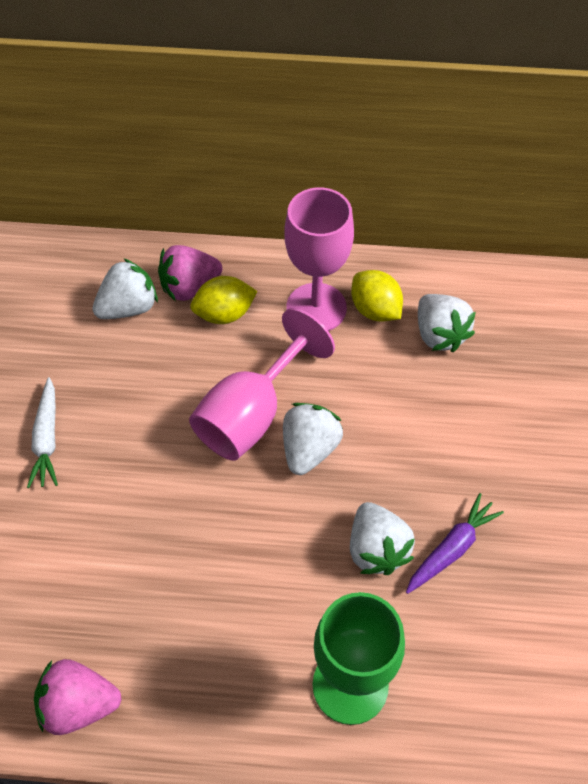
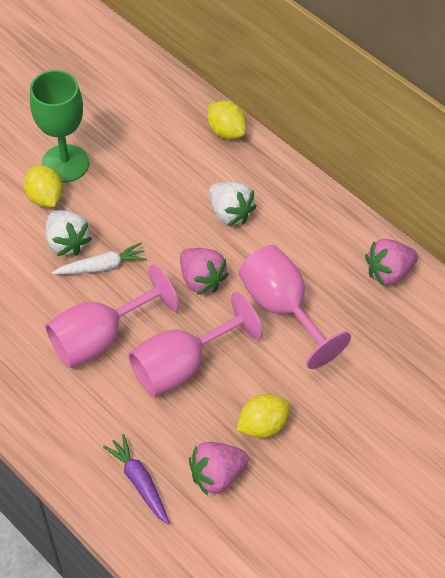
pink goblet: [189,308,335,461] [284,187,354,331] = 2 -> [45,264,179,368] [129,292,263,397] [239,245,351,369] = 3
pink strawberry: [34,659,122,735] [158,245,222,302] = 2 -> [180,248,229,295] [189,442,249,496] [365,239,418,286] = 3
white strawberry: [92,258,158,319] [283,403,343,475] [350,502,415,575] [418,294,476,352] = 4 -> [45,210,92,256] [209,182,257,226] = 2
yellow lemon: [190,276,258,324] [351,270,403,321] = 2 -> [24,165,63,207] [207,101,247,139] [236,394,290,438] = 3

